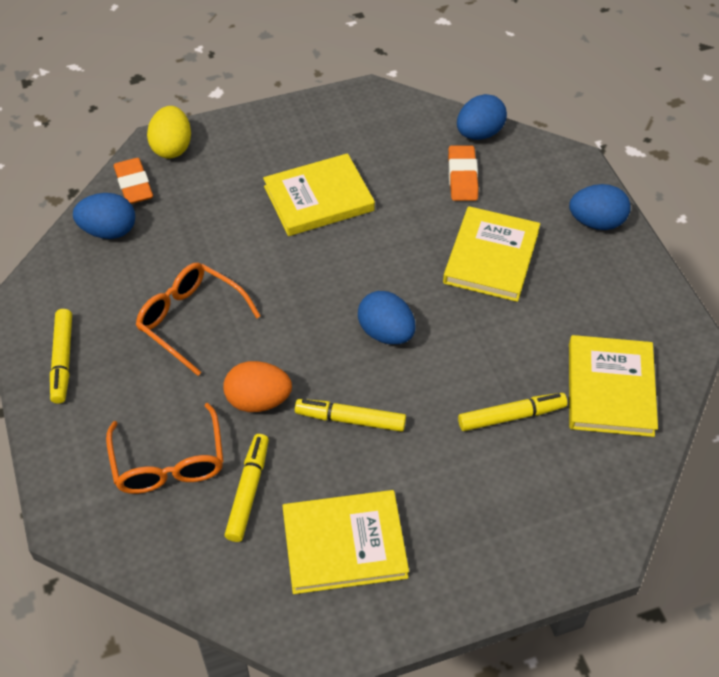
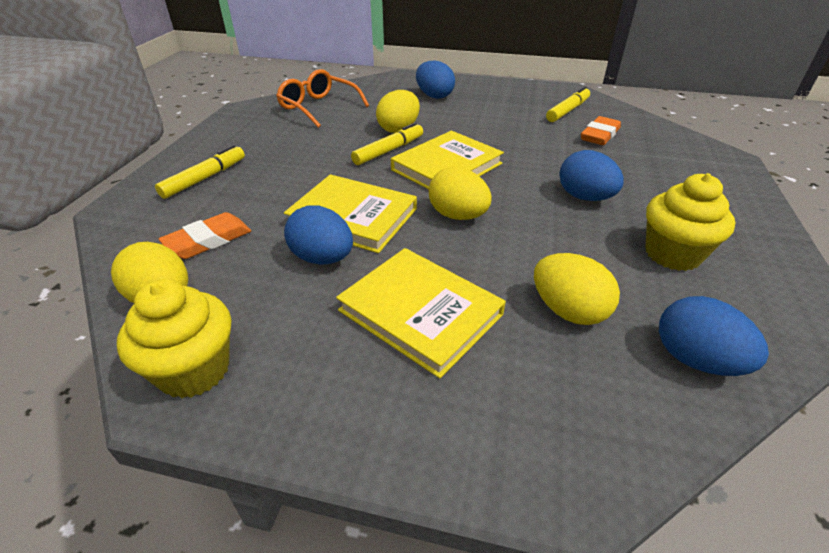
orange egg: [223,361,292,412] = 1 -> none = 0
orange glasses: [106,403,223,494] [136,263,260,376] = 2 -> [276,69,369,128] = 1
yellow book: [263,153,375,236] [282,490,409,594] [443,206,540,302] [569,335,658,437] = 4 -> [284,174,417,253] [336,248,506,378] [391,131,504,189] = 3
yellow cupcake: none = 0 -> [117,279,231,398] [645,173,735,271] = 2
yellow egg: [147,106,191,159] = 1 -> [111,242,188,303] [376,90,420,133] [429,167,492,220] [534,253,620,325] = 4
yellow marker: [50,309,72,404] [225,434,269,542] [295,399,406,432] [458,393,567,431] = 4 -> [155,145,245,199] [351,123,423,165] [546,86,590,122] = 3

